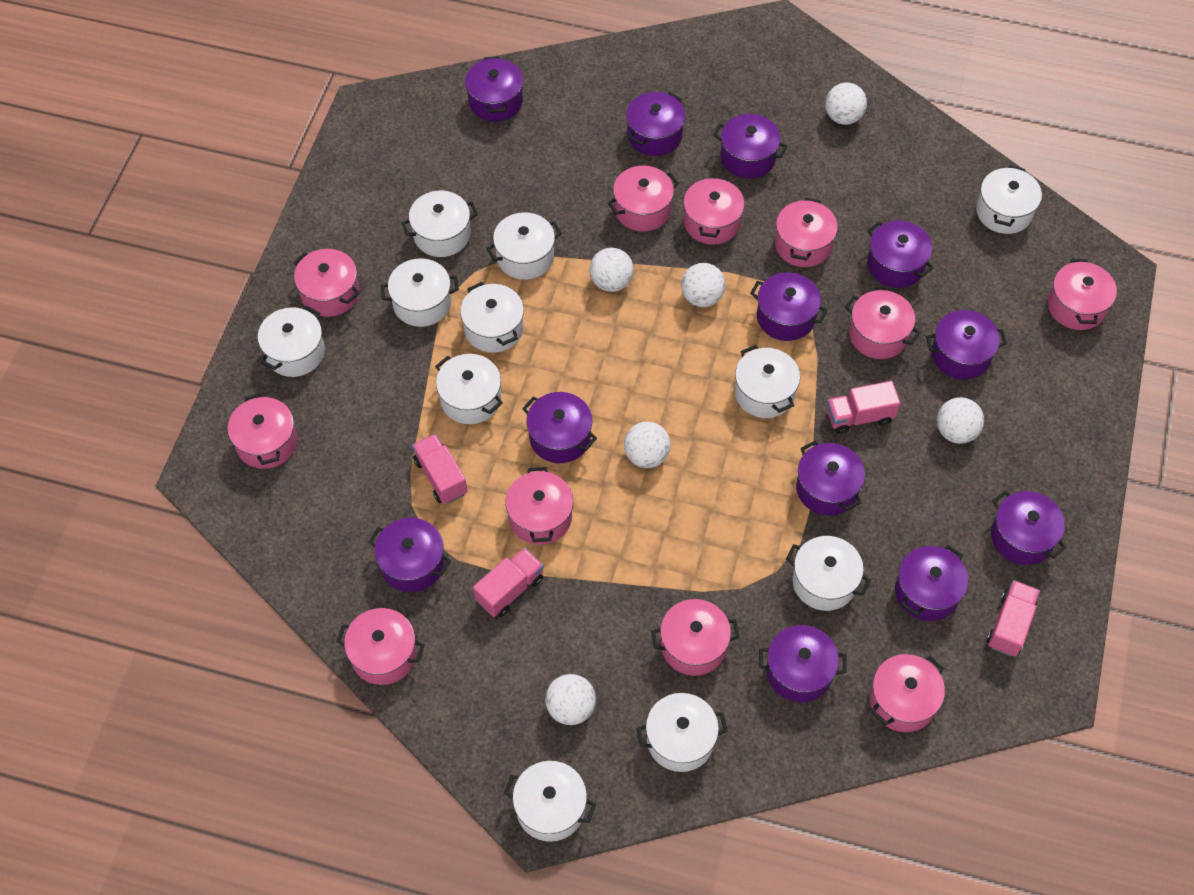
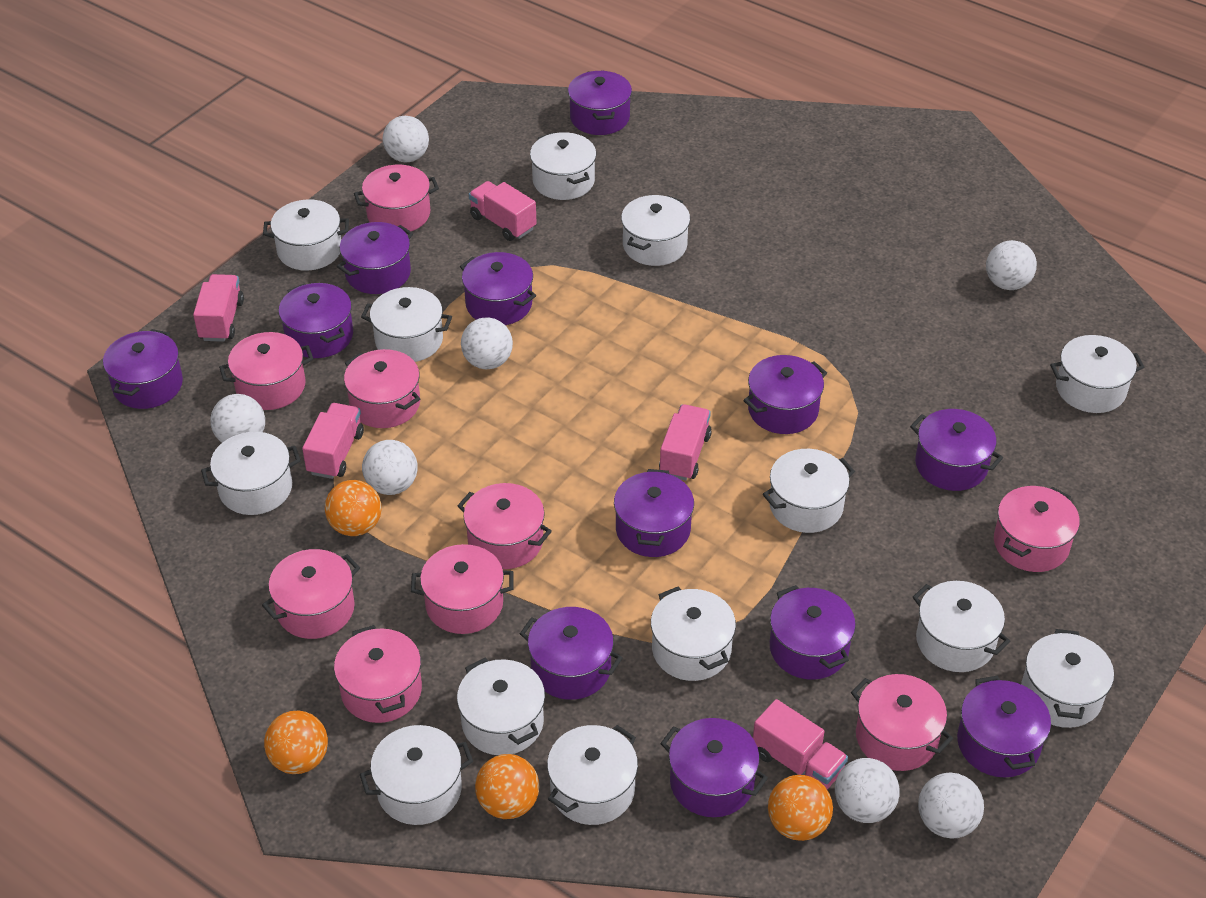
orange ball: none = 0 -> [264,711,328,774] [325,480,381,536] [475,754,540,819] [768,775,833,841] = 4
pink pot: [227,393,297,469] [293,249,360,317] [336,608,425,685] [505,467,573,545] [608,166,679,232] [651,599,740,676] [683,176,745,245] [775,197,838,267] [845,290,921,359] [869,654,945,732] [1048,259,1117,330] = 11 -> [219,332,313,410] [262,549,360,639] [334,625,422,723] [344,349,420,428] [354,165,439,231] [411,544,514,634] [458,483,552,569] [851,674,953,771] [994,486,1080,572] = 9
pink truck: [412,434,468,504] [473,548,544,617] [827,381,900,434] [987,580,1040,657] = 4 -> [193,274,244,342] [302,403,364,479] [469,181,537,241] [659,404,712,481] [753,699,848,789] = 5
white ball: [545,674,596,725] [590,248,634,292] [624,421,670,468] [681,263,725,307] [825,83,867,125] [937,397,984,444] = 6 -> [210,394,265,442] [362,440,418,495] [383,116,429,162] [461,317,513,369] [835,758,900,823] [918,772,984,839] [986,240,1037,290] = 7
white pot: [258,306,325,377] [380,258,459,327] [402,190,478,257] [435,354,503,424] [460,282,524,353] [486,212,562,280] [504,761,596,842] [636,693,728,772] [735,345,800,418] [786,536,871,611] [976,165,1042,234] = 11 -> [201,432,301,515] [263,199,349,271] [360,725,473,825] [361,287,452,362] [457,658,545,755] [530,132,596,200] [547,725,638,825] [621,195,690,266] [651,587,736,681] [763,449,855,533] [913,581,1010,672] [1021,629,1114,728] [1050,335,1144,413] = 13

